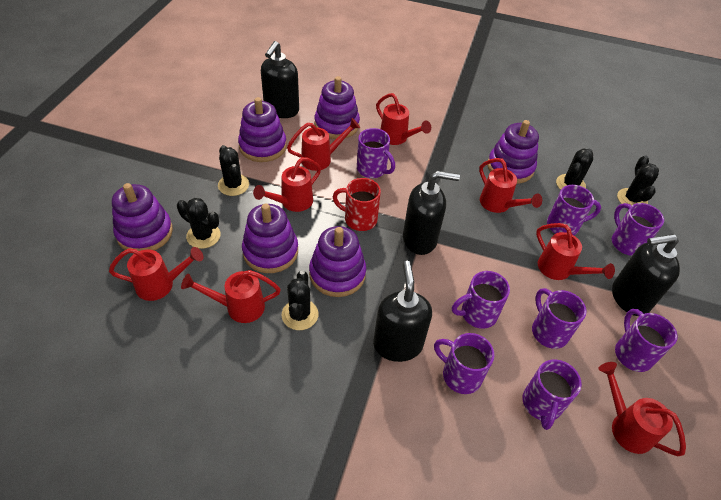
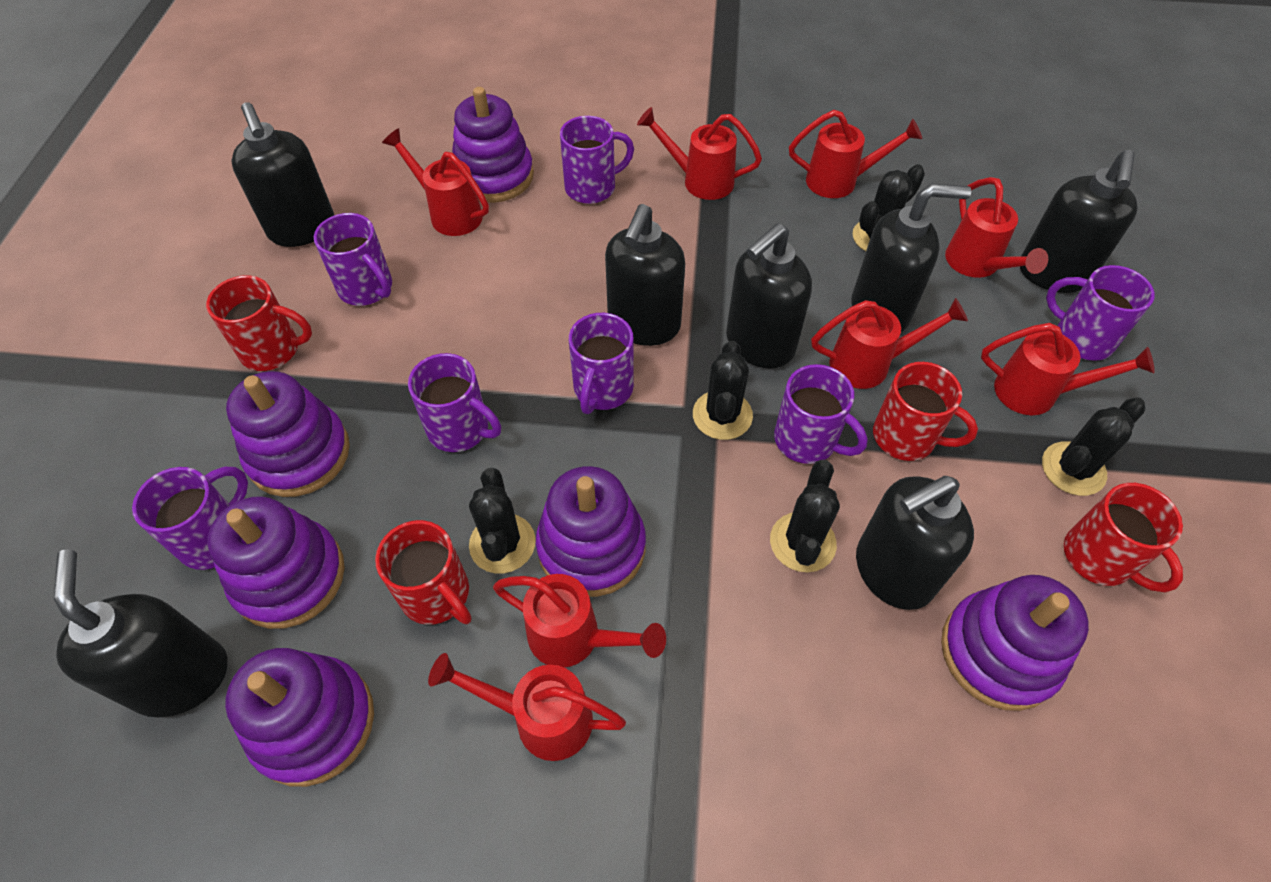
black soap dispenser: [261,41,299,118] [373,261,432,362] [403,171,460,255] [612,234,680,316] = 4 -> [54,549,227,717] [231,102,334,247] [605,204,685,346] [726,223,812,368] [851,184,971,332] [856,476,974,610] [1020,150,1138,293] = 7
purple mug: [357,128,395,178] [434,333,495,394] [452,271,510,329] [522,359,582,430] [532,288,587,349] [547,185,601,235] [612,203,664,256] [615,309,678,372] = 8 -> [132,467,248,570] [314,213,392,306] [408,353,501,452] [560,116,634,204] [569,313,634,414] [774,364,868,464] [1046,265,1155,361] = 7
red mug: [333,178,381,231] = 1 -> [206,275,312,371] [375,520,472,625] [873,362,978,461] [1064,483,1183,592] = 4

